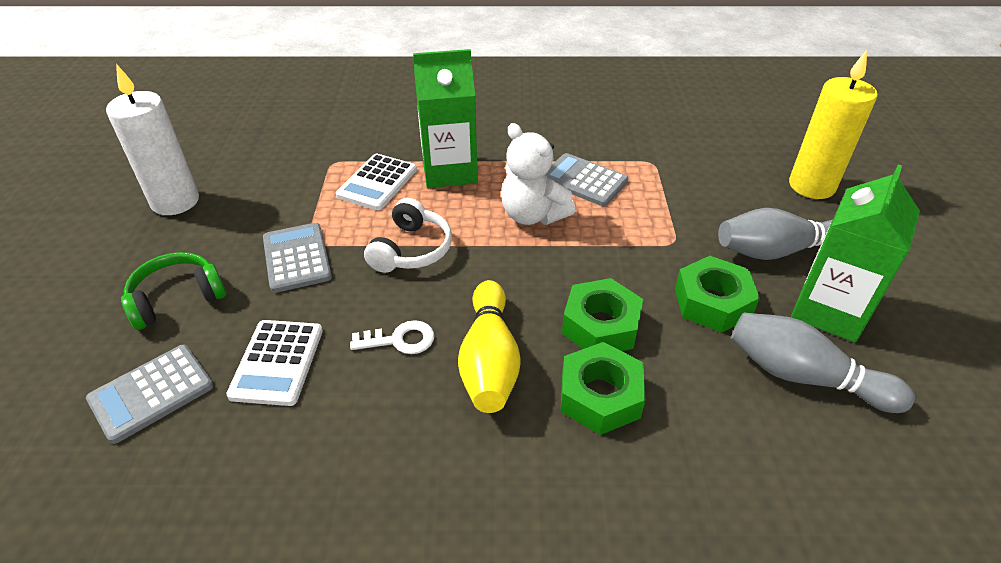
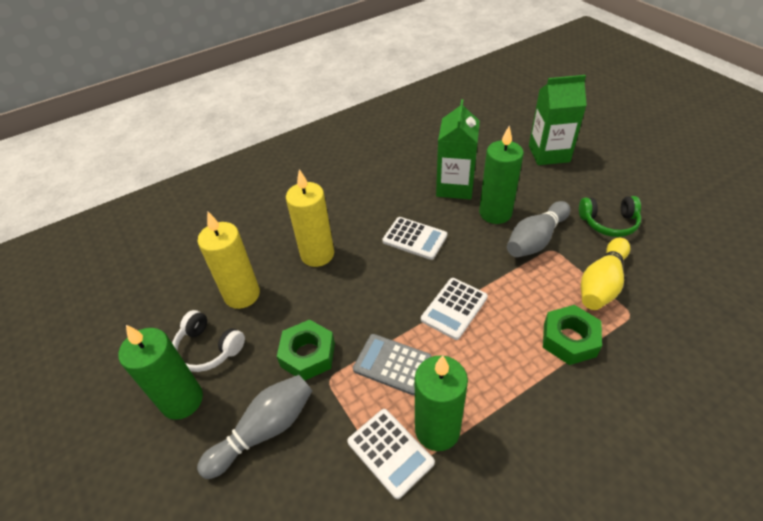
green candle: none = 0 -> [118,325,203,420] [415,355,468,451] [479,126,524,224] = 3
green nut: [561,342,645,435] [562,278,643,351] [675,256,760,333] = 3 -> [276,319,335,381] [543,305,602,365] = 2
grey calculator: [86,345,214,444] [263,223,332,293] [545,153,628,206] = 3 -> [353,334,432,395] = 1
white calculator: [226,320,323,406] [336,154,417,210] = 2 -> [347,409,435,499] [382,217,447,260] [421,278,488,340] = 3
white candle: [106,64,199,215] = 1 -> none = 0
white key: [350,320,435,354] = 1 -> none = 0
white teddy bear: [501,123,575,225] = 1 -> none = 0
yellow candle: [789,50,878,199] = 1 -> [198,211,260,309] [286,169,334,267] = 2

